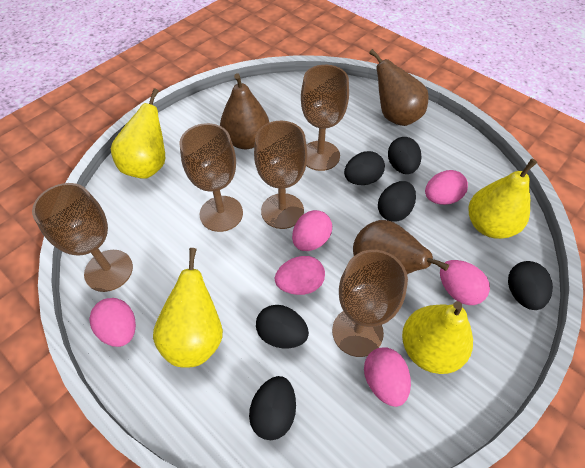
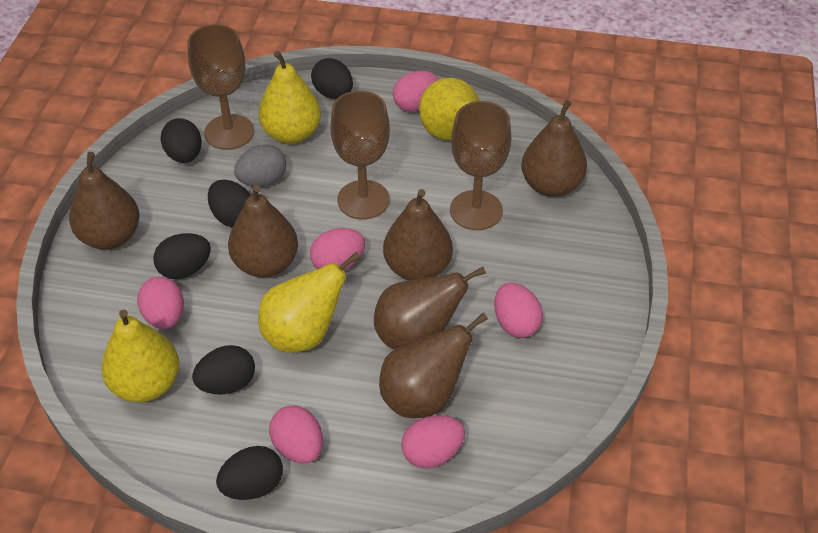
brown goblet: [32,183,133,292] [179,123,243,232] [254,121,308,229] [301,65,349,171] [332,250,408,357] = 5 -> [188,24,254,150] [330,91,390,220] [450,101,511,230] = 3
brown pear: [220,73,269,149] [353,220,449,274] [369,49,429,126] = 3 -> [69,152,140,250] [228,185,298,277] [374,267,486,350] [379,313,488,418] [383,189,453,281] [521,100,587,197] = 6
grey egg: none = 0 -> [234,144,286,186] = 1

